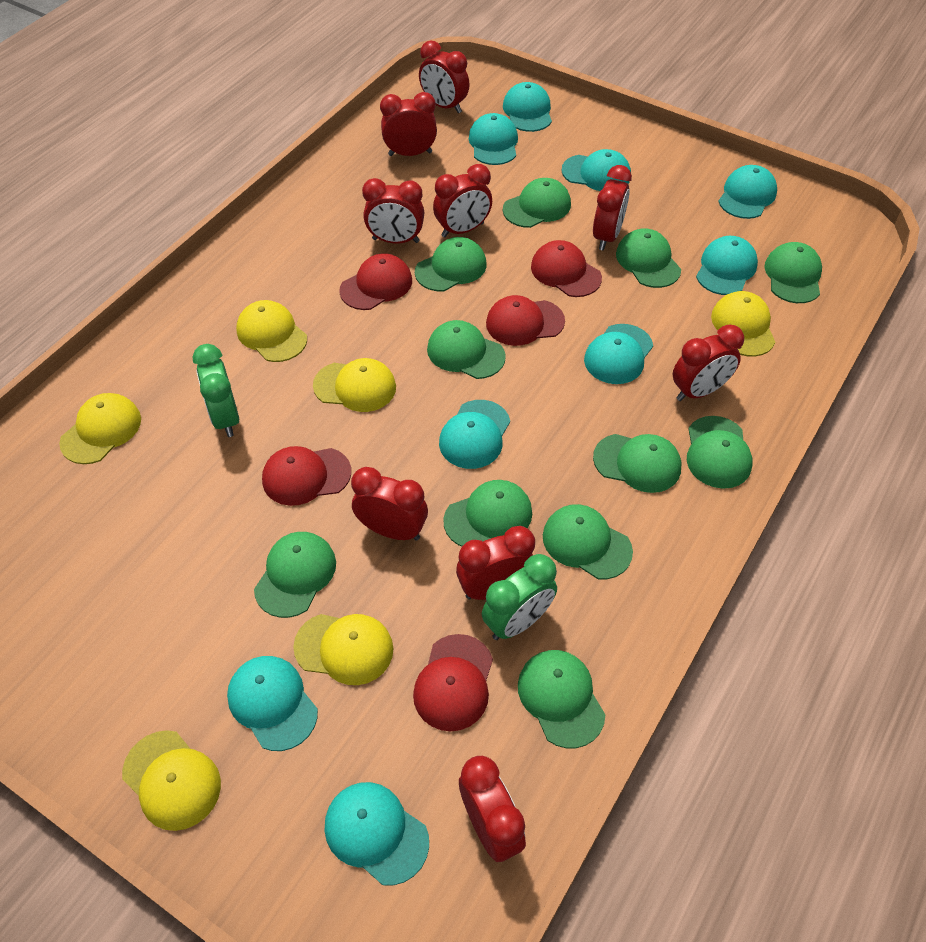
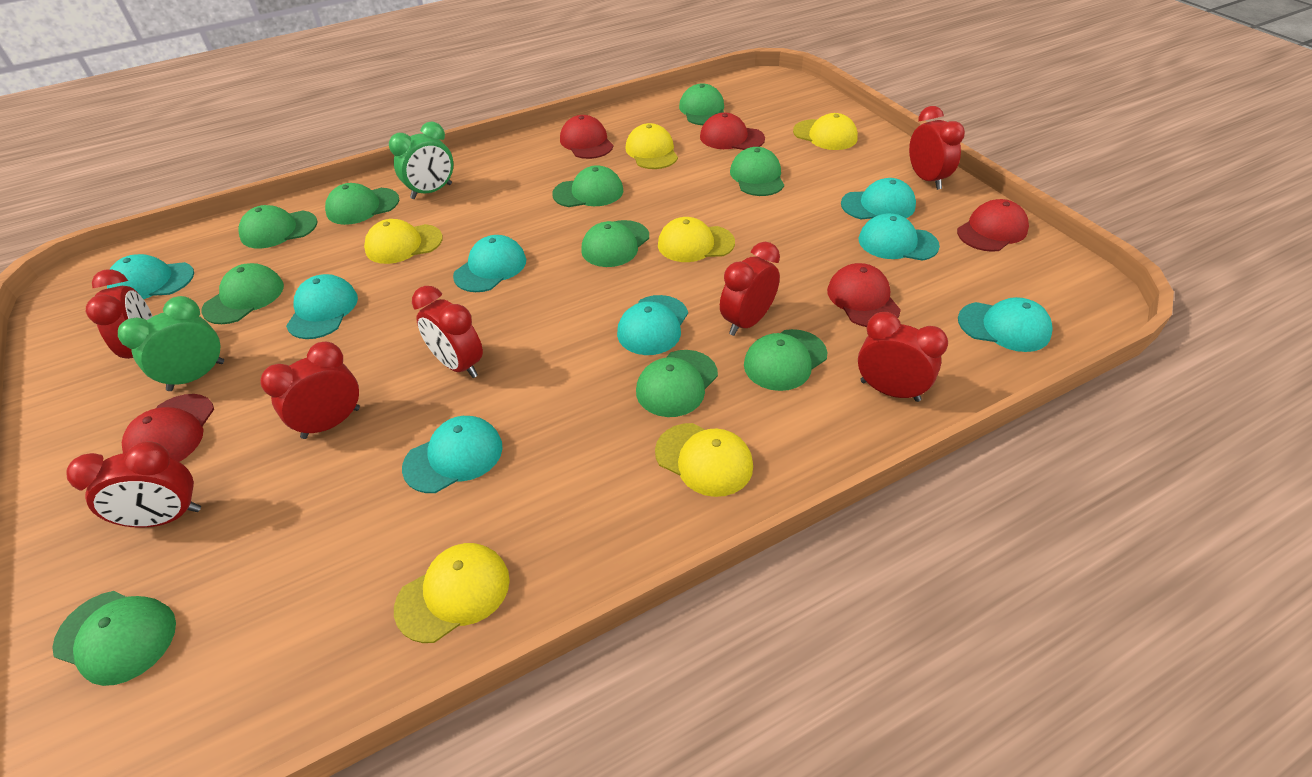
green cap: [254,532,336,618] [415,237,487,291] [427,320,506,379] [443,480,532,547] [503,178,571,228] [518,650,605,748] [543,504,633,579] [593,434,681,493] [616,229,681,288] [687,416,753,489] [765,242,822,303] = 11 -> [52,591,176,686] [201,263,284,324] [238,205,318,249] [325,183,399,225] [552,165,623,207] [581,220,649,267] [636,350,718,417] [679,84,724,125] [730,147,784,196] [744,329,828,391] = 10
red clock: [351,467,428,541] [362,178,424,244] [380,92,437,156] [419,40,469,113] [433,164,492,237] [456,526,535,600] [459,756,526,862] [593,165,632,250] [673,324,744,401] = 9 -> [66,441,201,528] [86,269,153,359] [260,342,360,439] [412,286,483,378] [720,242,780,336] [858,312,948,402] [909,106,965,190] = 7
turquoise cap: [227,656,318,751] [325,782,429,885] [439,400,510,469] [469,113,518,165] [503,82,552,132] [562,149,631,191] [584,324,653,384] [696,236,758,295] [718,165,777,219] = 9 -> [107,254,194,299] [286,274,358,339] [402,416,503,493] [453,235,526,292] [617,295,688,355] [841,178,916,219] [859,213,940,261] [958,297,1053,352] = 8

